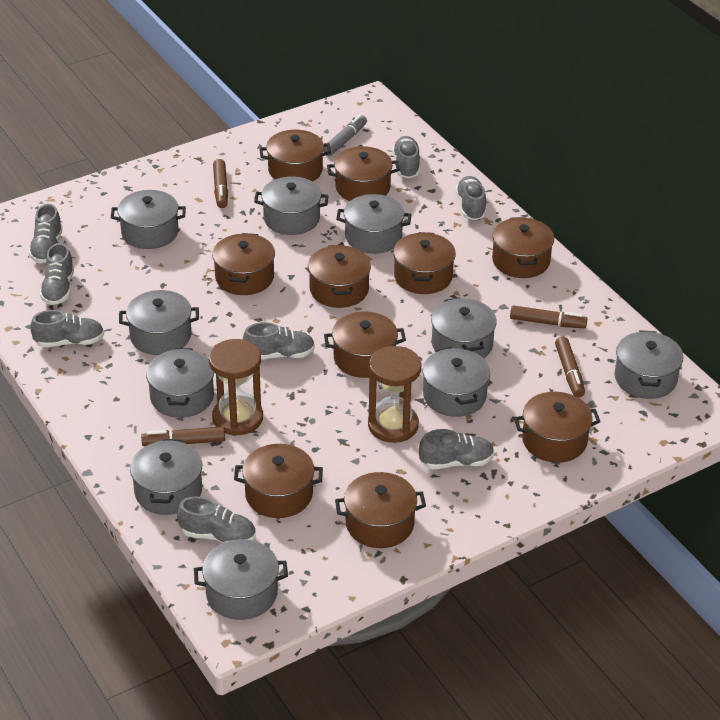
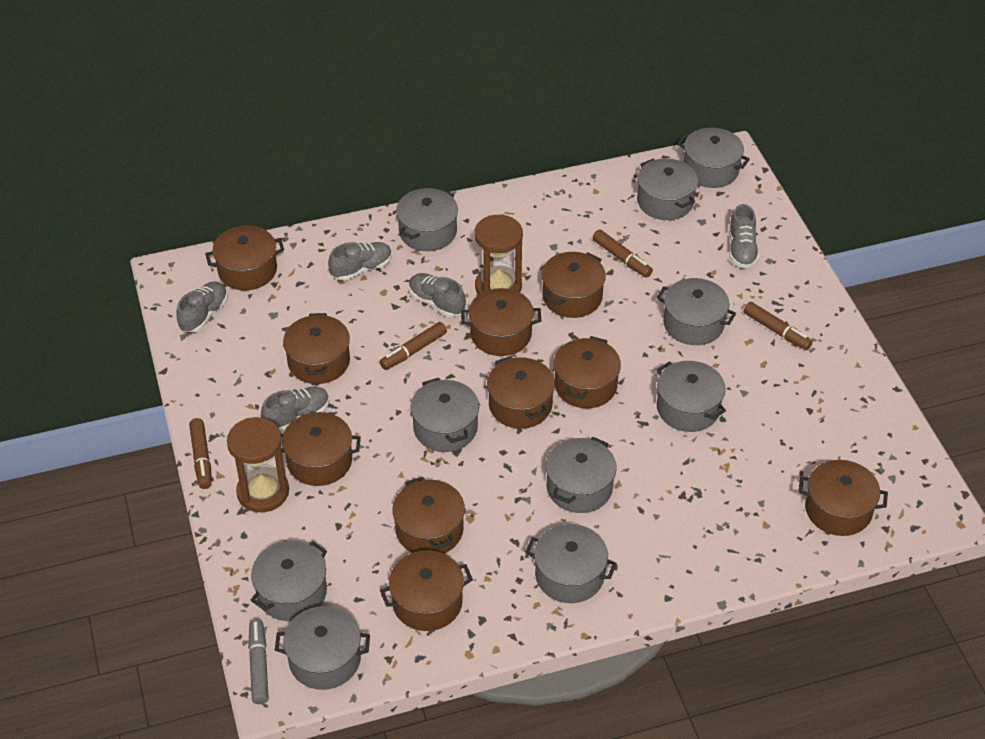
grey shoe: [29,204,62,263] [30,310,104,347] [40,243,74,305] [177,497,256,543] [243,322,315,360] [393,136,420,178] [419,429,494,469] [455,176,486,220] = 8 -> [177,281,228,332] [261,387,329,432] [328,242,392,281] [409,273,466,317] [729,204,759,268] = 5

